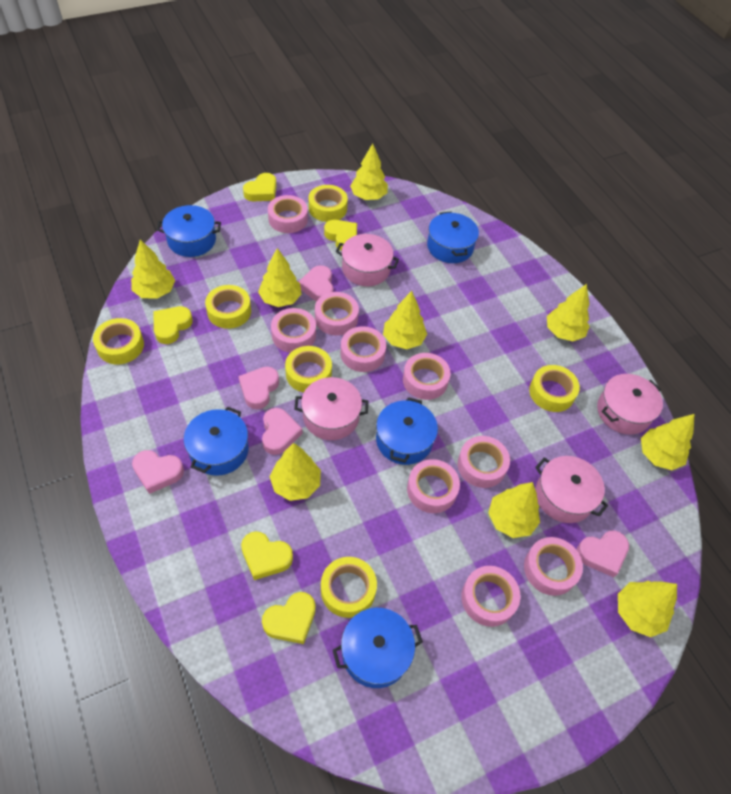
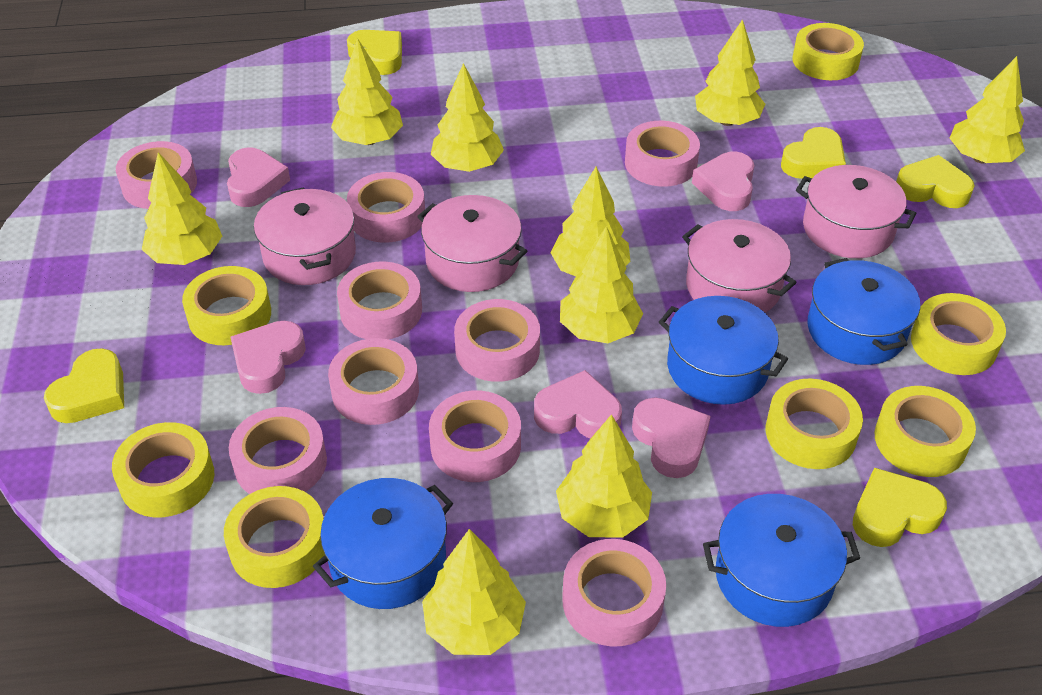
blue pot: [157,205,221,257] [184,407,249,476] [333,608,423,688] [376,397,438,465] [427,212,479,263] = 5 -> [313,478,453,609] [659,296,788,405] [703,494,860,627] [807,258,920,365] = 4
yellow tape: [93,318,144,364] [205,285,251,329] [285,346,332,393] [309,185,348,222] [321,557,377,618] [529,365,580,412] = 6 -> [112,422,214,517] [182,266,271,345] [224,486,325,588] [766,379,863,469] [792,23,864,80] [875,386,976,477] [911,293,1006,375] = 7

